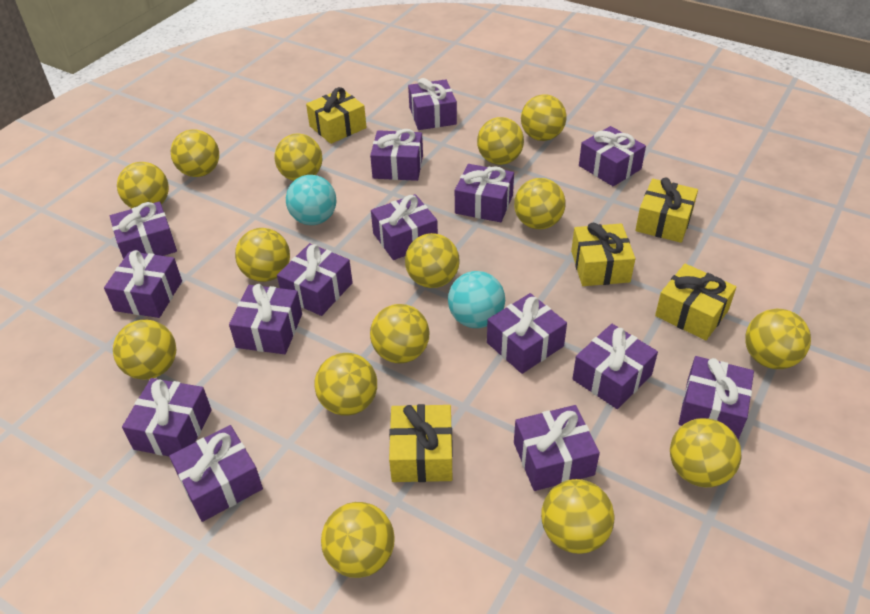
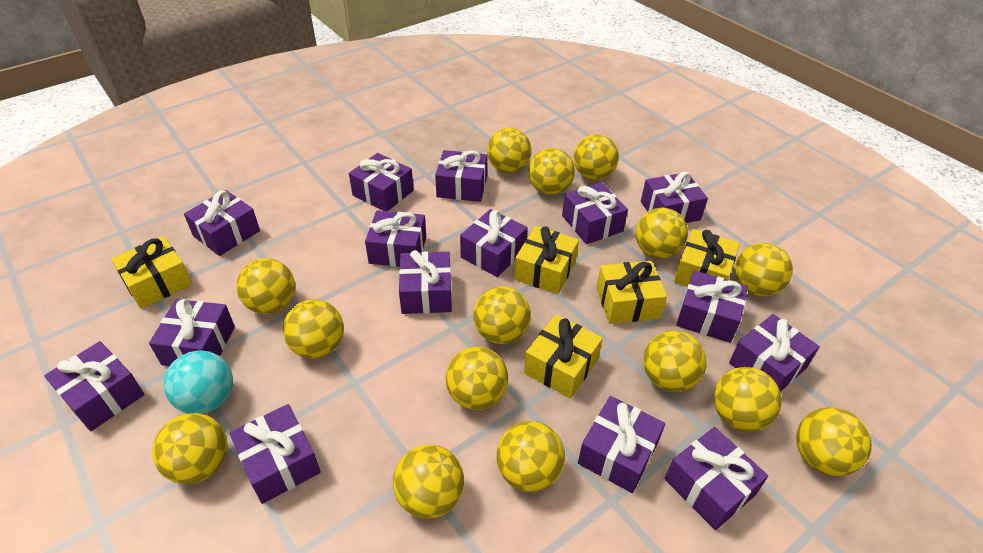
turquoise ball: [286,175,336,225] [448,271,505,328] = 2 -> [164,350,233,414] = 1

